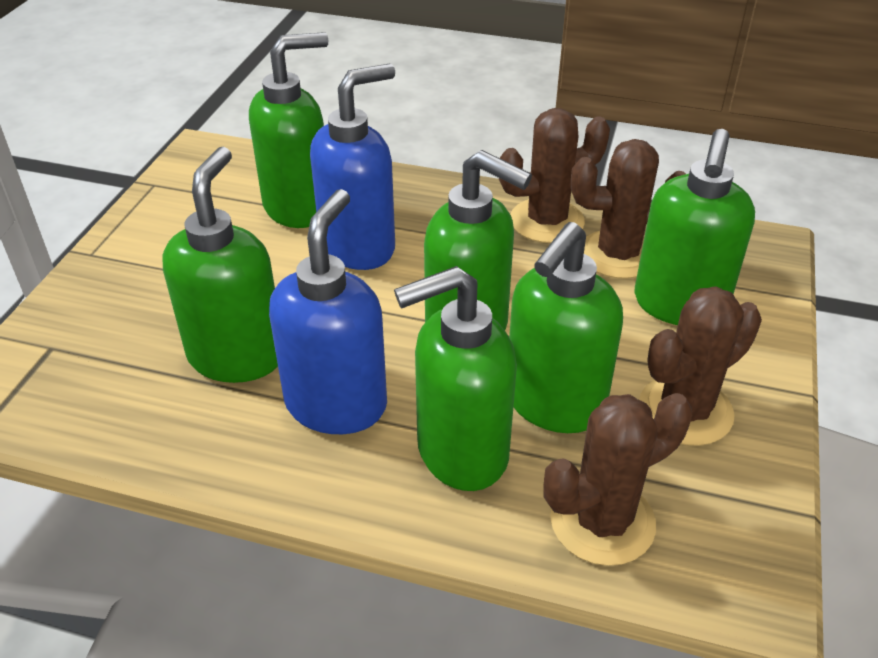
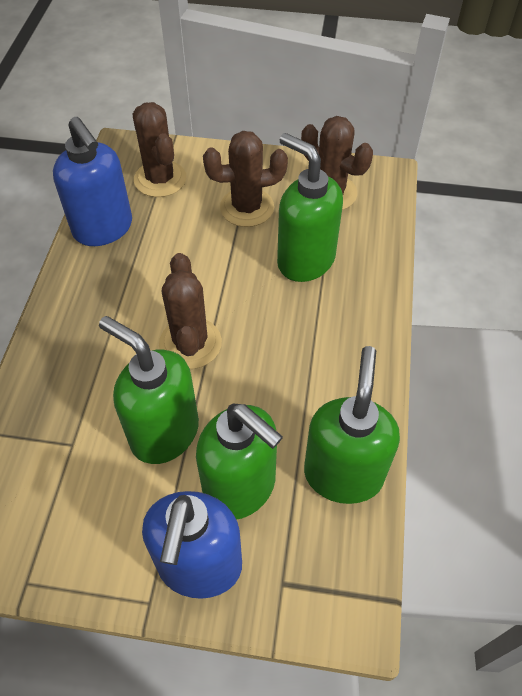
green soap dispenser: [162,147,278,383] [249,32,328,228] [394,266,517,491] [424,150,532,330] [509,222,623,433] [634,129,755,325] = 6 -> [99,316,199,464] [196,404,283,520] [277,133,343,282] [304,346,400,504] = 4

